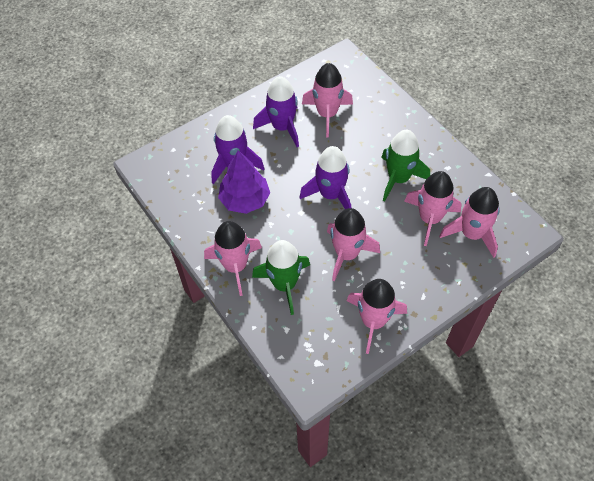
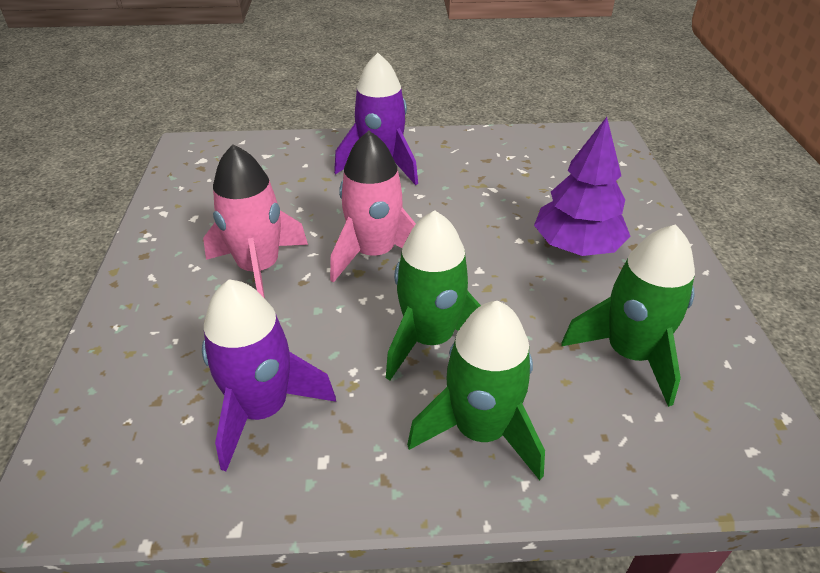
green rocket: [252,240,310,315] [381,130,430,201] = 2 -> [386,210,481,380] [407,301,545,480] [561,224,695,407] = 3
pink rocket: [204,221,262,296] [302,63,353,137] [327,208,380,281] [347,279,407,354] [404,171,461,246] [439,187,499,258] = 6 -> [203,145,308,299] [330,131,416,283] = 2
purple rocket: [211,115,265,184] [253,76,299,147] [300,146,351,209] = 3 -> [202,279,336,471] [334,53,418,185] = 2

